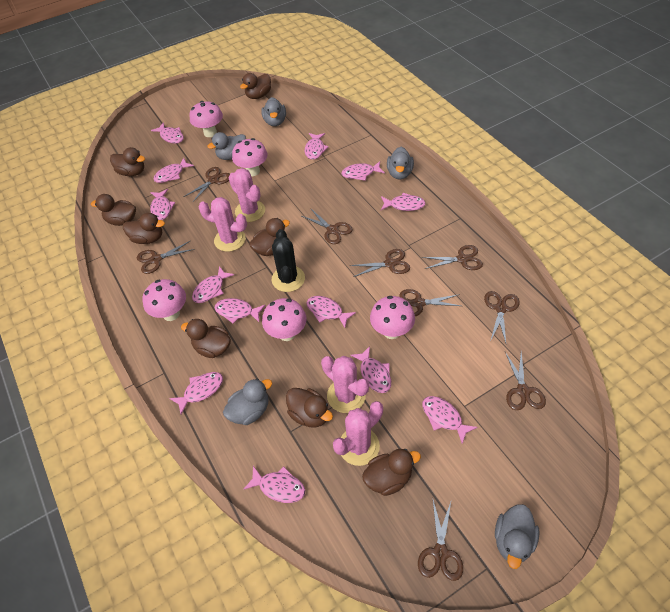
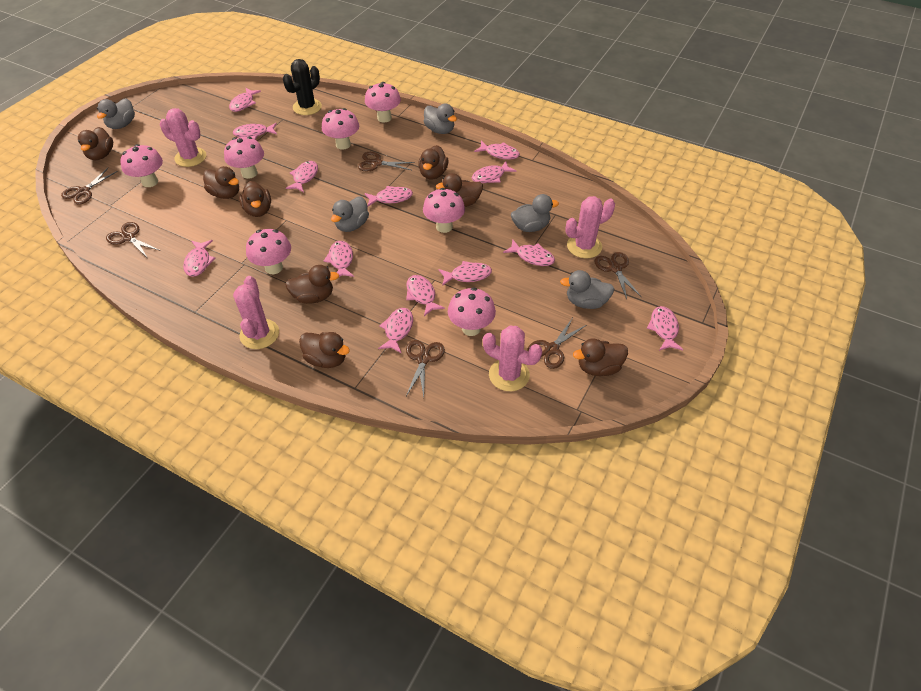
brown scissors: [137,241,195,274] [183,167,230,203] [302,208,353,244] [350,249,410,277] [399,289,461,316] [418,500,463,581] [422,245,483,270] [484,291,520,343] [505,352,546,410] = 9 -> [61,168,118,205] [106,222,161,257] [358,152,415,171] [406,340,445,397] [527,319,586,369] [594,252,641,299] = 6
pink mushroom: [143,279,186,321] [190,101,223,137] [232,138,268,176] [262,298,306,341] [370,296,415,339] = 5 -> [120,144,163,187] [224,137,264,179] [246,229,291,274] [322,108,359,150] [365,82,401,123] [423,188,465,233] [448,287,496,336] = 7

